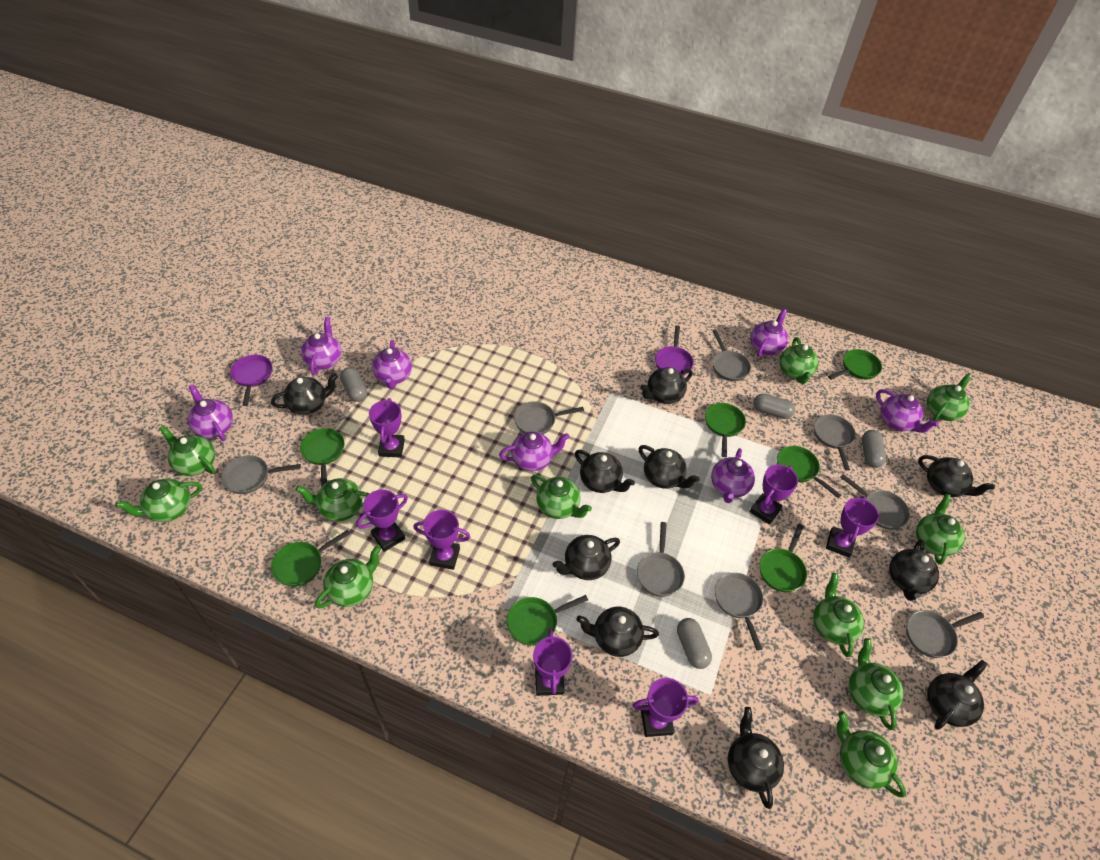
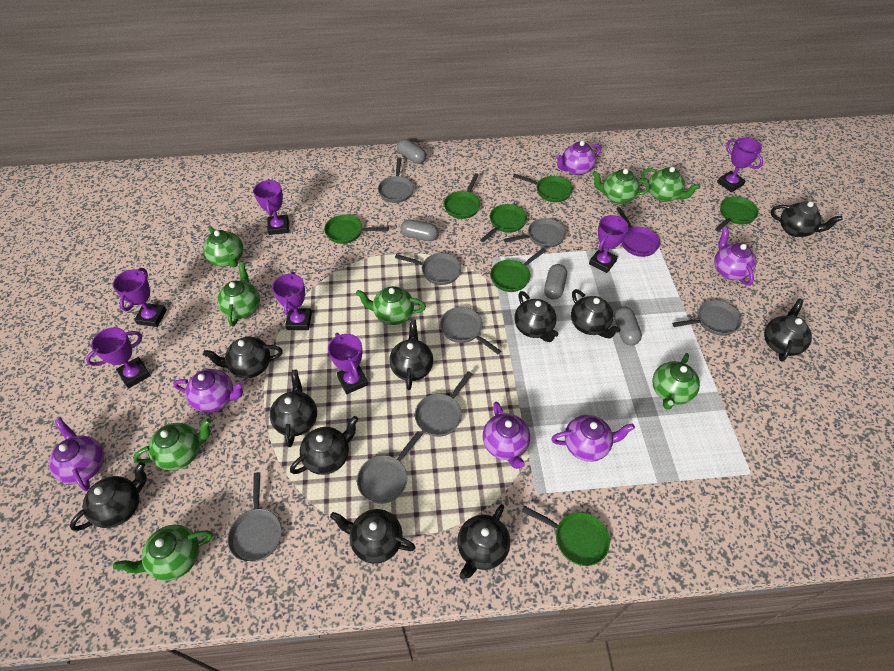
black teapot: [271,373,338,415] [553,535,620,580] [575,450,635,493] [577,607,659,657] [639,445,700,489] [640,367,692,404] [728,707,784,809] [889,539,939,601] [918,455,995,497] [927,660,987,730] = 10 -> [70,462,147,531] [203,337,283,378] [270,370,317,447] [290,416,358,475] [330,509,416,564] [389,319,433,390] [457,504,510,579] [514,291,558,342] [571,289,620,338] [764,298,812,361] [770,202,842,237] = 11
green teapot: [115,479,202,522] [159,425,216,476] [296,478,369,521] [315,546,381,608] [531,475,592,519] [779,337,819,384] [813,573,864,657] [836,711,906,797] [849,638,904,730] [916,494,965,565] [927,374,972,421] = 11 -> [113,525,213,581] [133,419,211,470] [203,226,244,267] [217,262,260,326] [356,286,426,325] [592,169,650,204] [641,167,700,202] [652,353,700,410] = 8
purple pan: [230,355,272,406] [655,325,694,376] = 2 -> [616,207,660,257] = 1
purple teapot: [188,384,233,441] [301,317,341,375] [372,340,412,389] [499,431,570,471] [711,448,755,503] [750,309,788,357] [876,389,939,433] = 7 -> [49,418,104,491] [173,369,244,413] [483,401,530,469] [551,415,635,462] [556,141,601,175] [714,227,756,286] = 6

